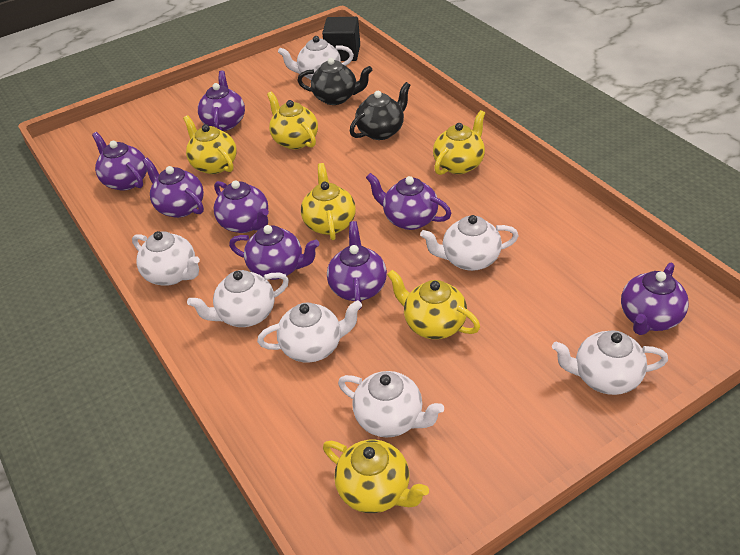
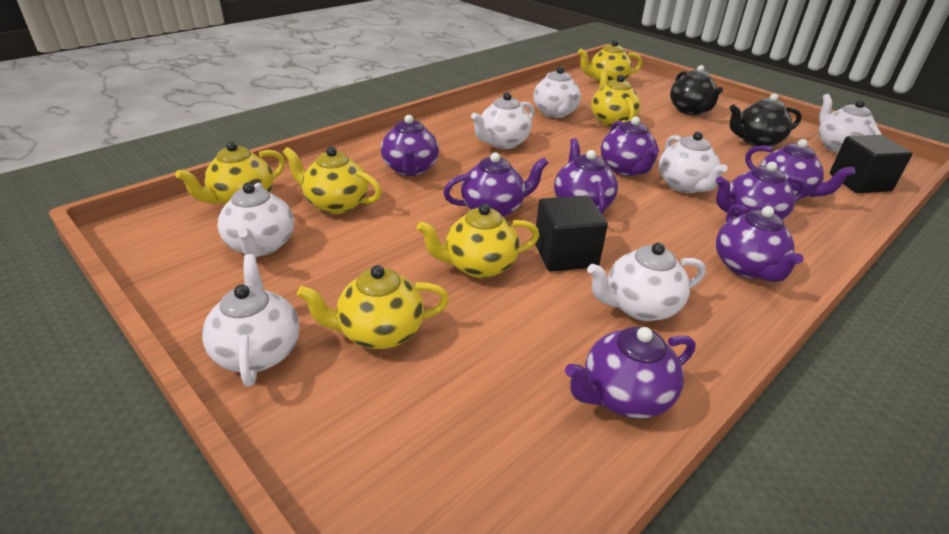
black cube: [322,17,360,61] = 1 -> [535,195,608,272] [830,135,913,193] = 2

